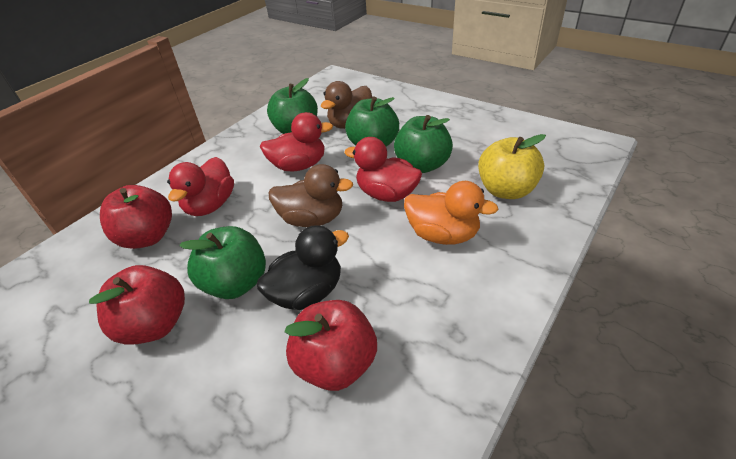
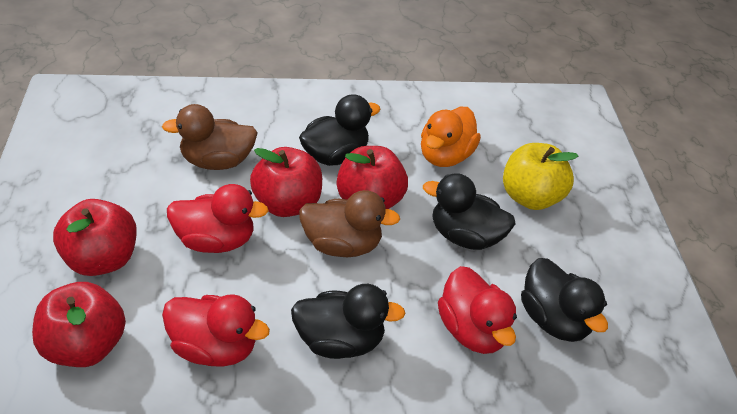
black duck: [257,225,349,310] = 1 -> [291,284,406,359] [299,94,380,166] [423,173,515,250] [521,258,608,342] = 4
green apple: [179,226,266,299] [267,78,318,134] [345,97,399,147] [394,115,453,173] = 4 -> none = 0
red apple: [89,265,185,345] [100,185,172,249] [284,300,377,391] = 3 -> [32,282,126,367] [53,199,137,276] [250,147,322,217] [337,146,408,209] = 4

